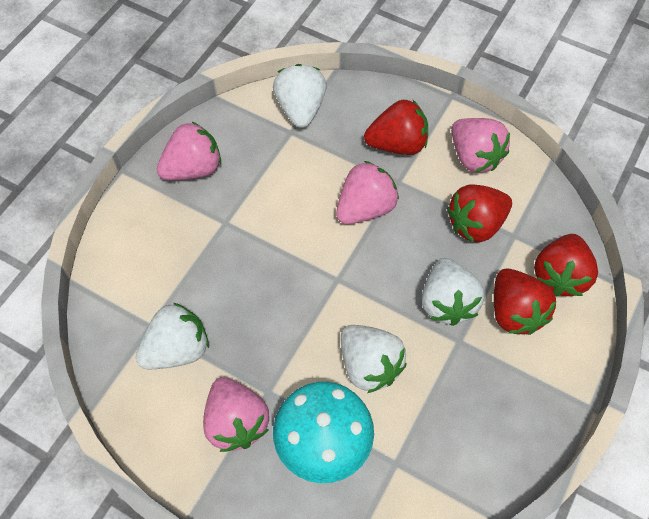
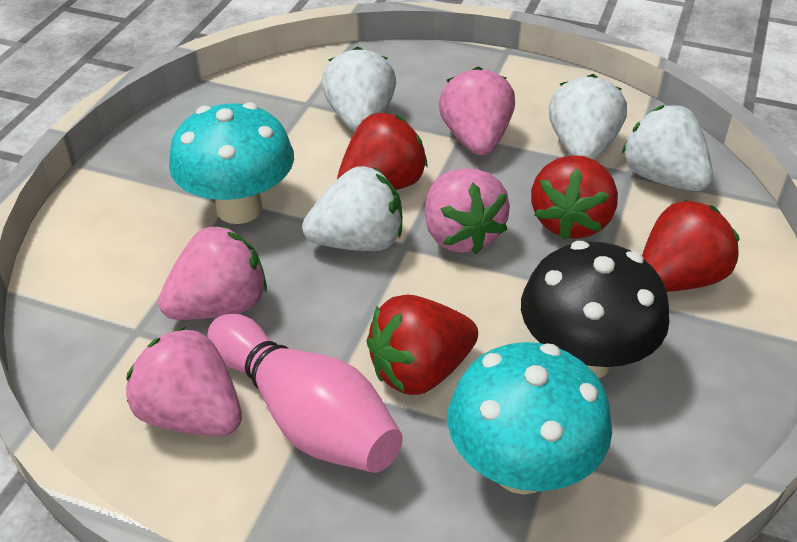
black mushroom: none = 0 -> [521,241,670,379] = 1
pink bowling pin: none = 0 -> [207,314,403,473] = 1
turquoise mushroom: [273,382,374,483] = 1 -> [169,102,294,224] [447,342,612,495] = 2

